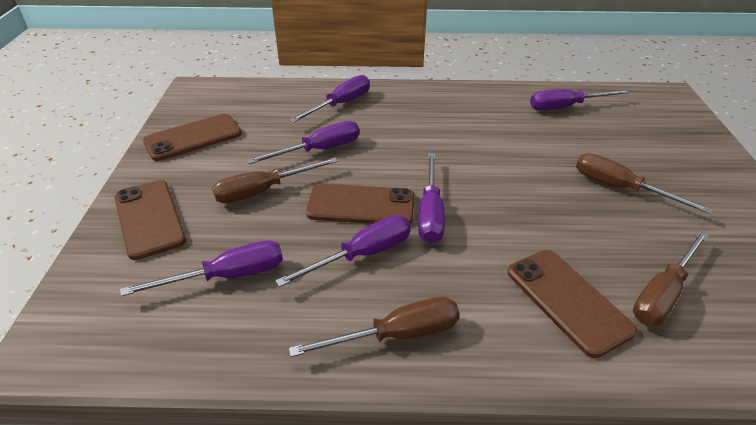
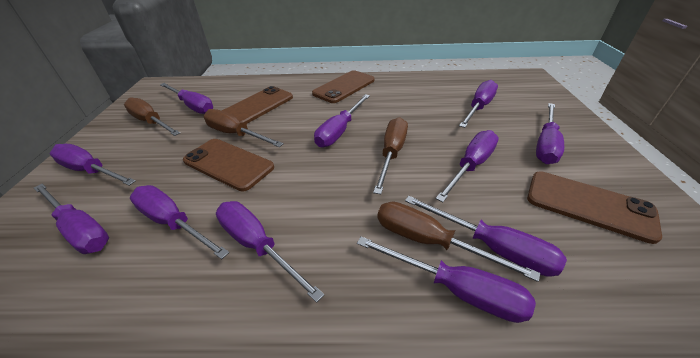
purple screwdriver: [120,240,283,296] [247,121,360,164] [275,215,411,287] [289,75,370,123] [418,153,445,243] [530,89,630,110] = 6 -> [34,184,109,254] [50,144,136,186] [130,185,230,259] [160,83,213,114] [216,201,324,303] [314,94,370,148] [357,236,536,323] [405,196,567,277] [436,130,499,202] [459,80,498,128] [536,103,564,164] = 11

